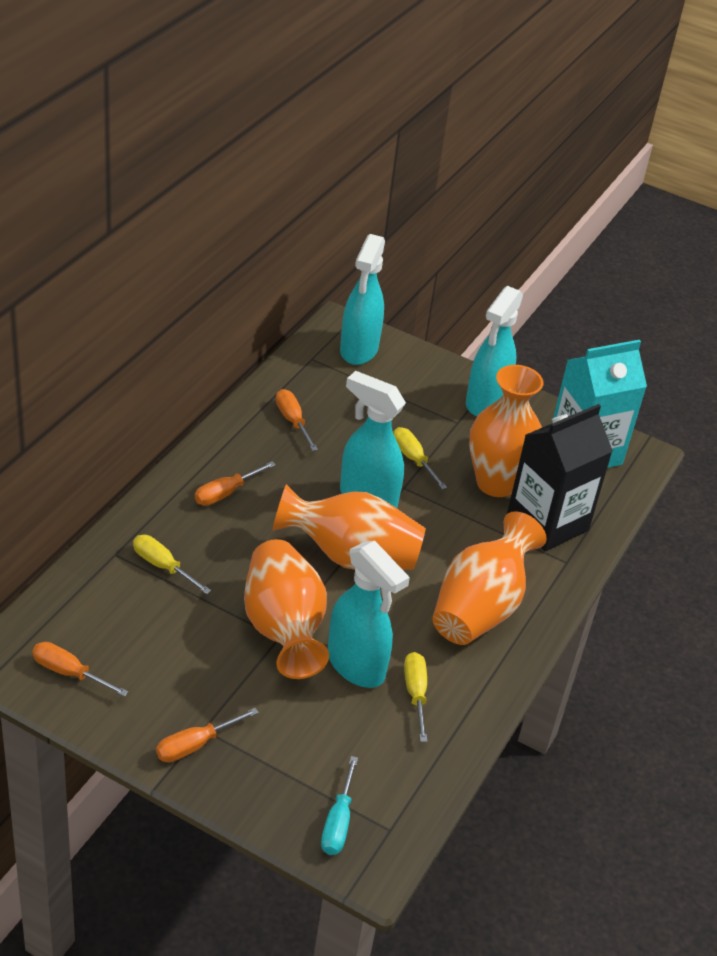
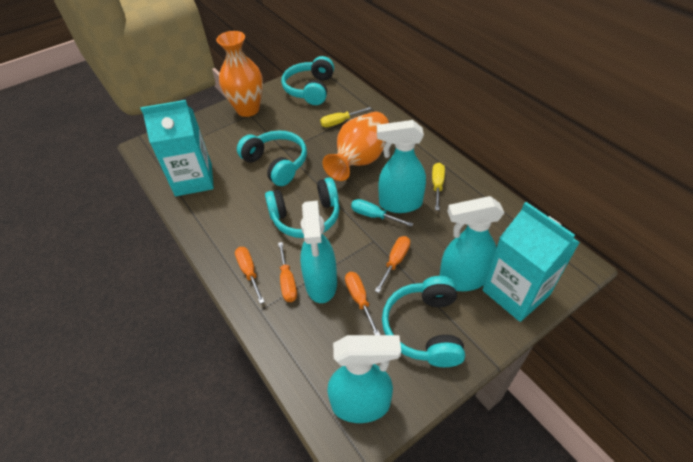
black carton: [507,404,613,551] = 1 -> none = 0
orange vase: [244,539,329,679] [272,484,426,570] [432,511,547,645] [469,365,543,497] = 4 -> [216,31,263,117] [323,112,389,181] = 2
turquoise carton: [552,340,647,468] = 1 -> [141,100,214,196] [482,202,580,322] = 2
turquoise headphones: none = 0 -> [237,131,307,186] [265,178,339,238] [281,56,334,105] [382,276,465,367] = 4
yellow screwdriver: [133,535,211,594] [393,427,447,490] [404,652,427,742] = 3 -> [320,107,371,127] [432,163,445,210] = 2

